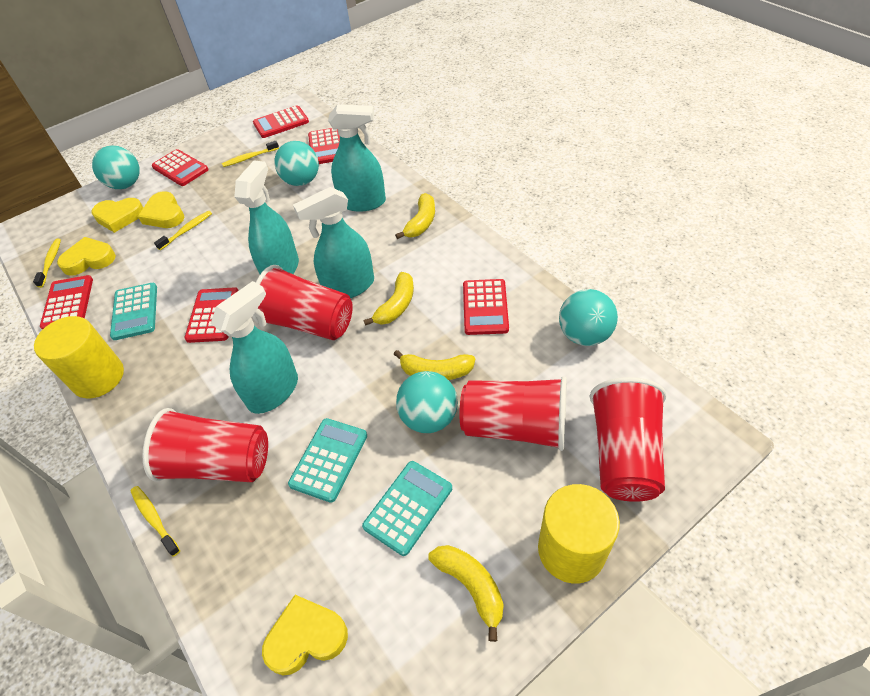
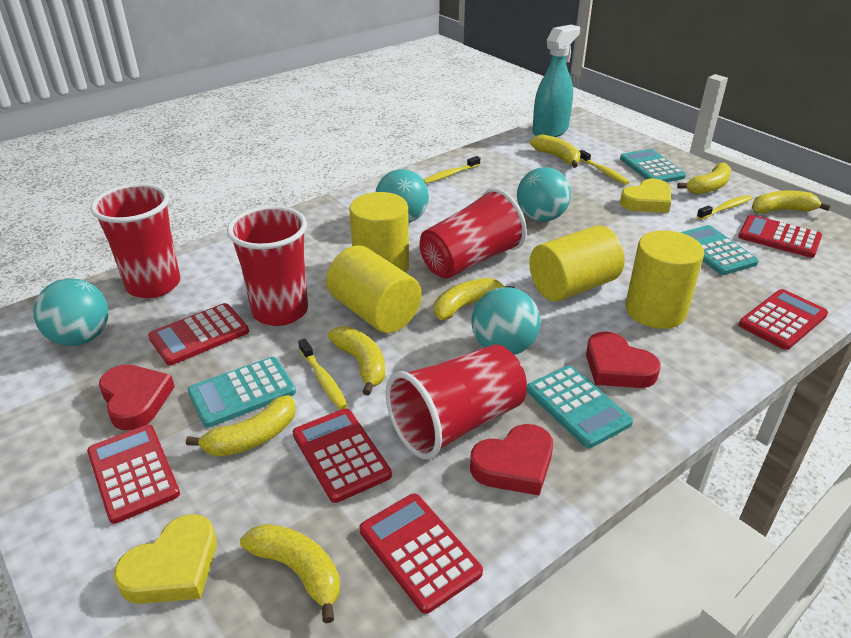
red heart: none = 0 -> [99,365,175,430] [470,424,553,496] [586,331,660,388] = 3
turquoise calculator: [110,283,157,340] [288,418,367,503] [362,461,452,556] = 3 -> [188,357,296,428] [527,366,633,448] [620,149,686,182] [680,225,759,275] = 4
turquoise spray bottle: [211,281,298,414] [234,161,299,274] [293,187,374,298] [328,104,386,212] = 4 -> [532,25,580,137] = 1
yellow banana: [364,272,414,326] [394,350,475,380] [395,193,435,239] [428,545,504,642] = 4 -> [186,395,296,457] [240,524,340,623] [328,326,385,395] [434,278,515,320] [530,135,581,168] [677,163,731,194] [752,190,831,214] = 7
yellow cylinder: [34,316,124,398] [538,484,620,584] = 2 -> [326,245,422,333] [349,192,409,273] [529,225,625,301] [625,230,704,329] = 4
yellow heart: [57,237,116,276] [91,198,143,233] [138,191,184,228] [262,595,348,675] = 4 -> [114,514,217,604] [620,179,671,213] = 2

